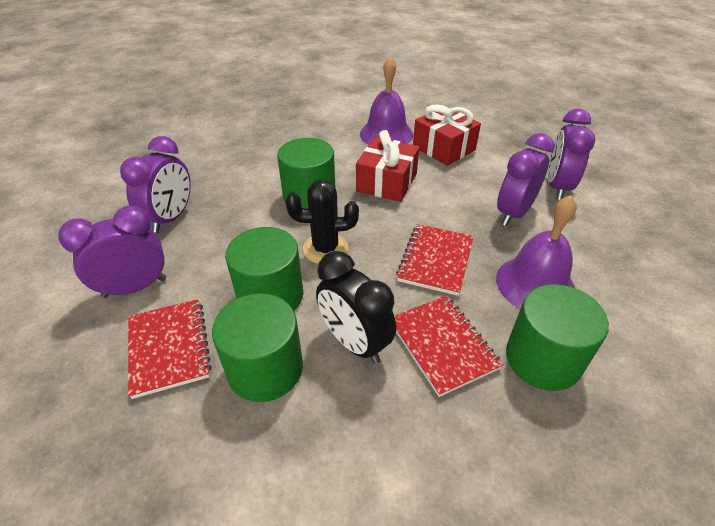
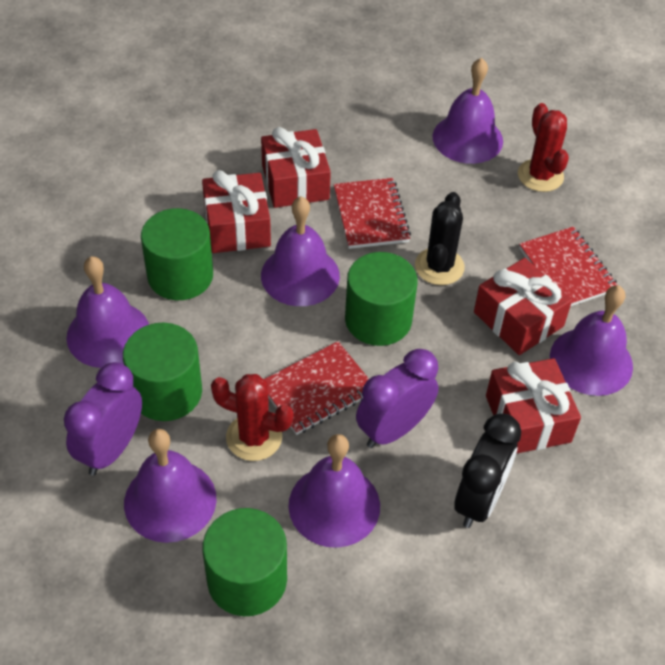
purple bell: [360,57,413,145] [496,195,577,308] = 2 -> [67,256,149,368] [124,429,217,543] [261,196,340,306] [288,434,380,548] [433,58,503,164] [550,285,633,396] = 6
purple clock: [58,206,166,298] [120,136,191,233] [497,133,554,226] [548,109,595,200] = 4 -> [64,362,142,475] [356,349,439,448] = 2
red cactus: none = 0 -> [211,374,294,461] [518,103,569,192] = 2
red gift: [356,130,420,202] [413,104,481,166] = 2 -> [202,170,271,253] [261,127,331,208] [474,258,572,355] [486,358,581,454] = 4

